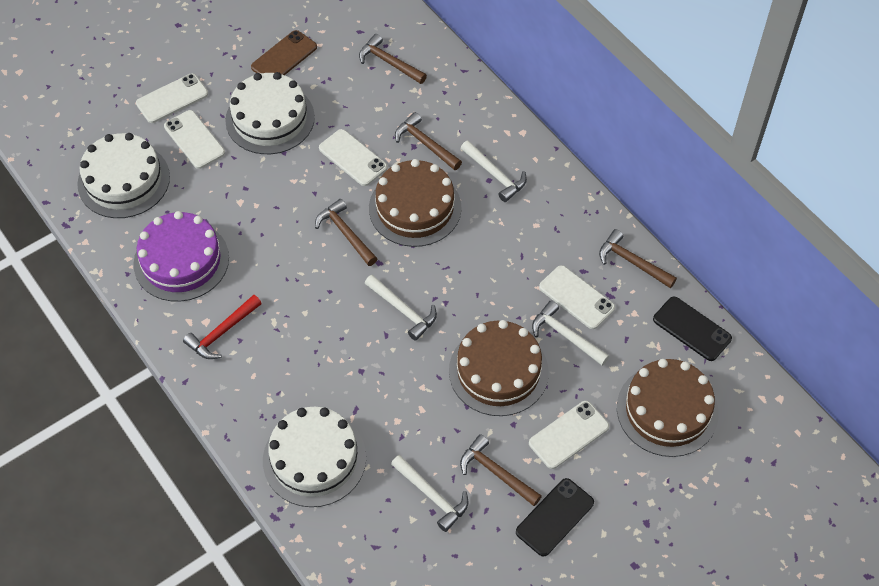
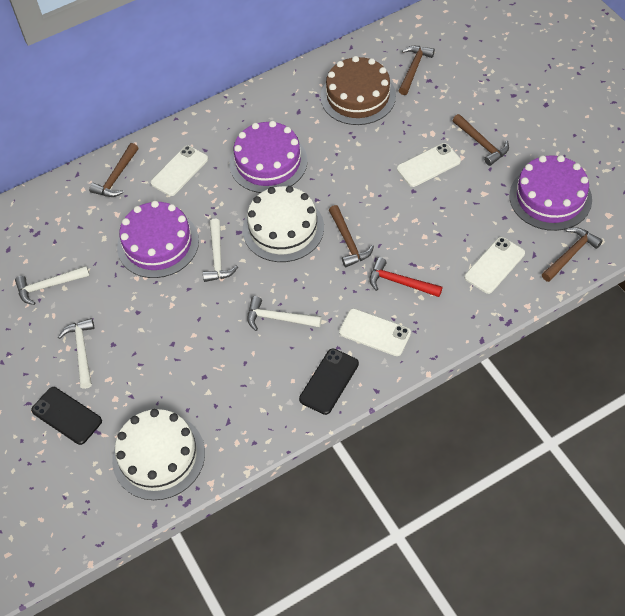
brown cake: [369,159,462,247] [449,320,549,416] [617,359,719,457] = 3 -> [321,56,396,125] = 1
brown phone: [251,30,317,75] = 1 -> none = 0
purple cake: [133,211,229,302] = 1 -> [117,201,199,278] [229,121,308,193] [509,155,592,231] = 3
white cake: [77,133,170,218] [225,72,315,154] [263,407,366,507] = 3 -> [112,409,205,500] [243,186,324,262] = 2
white phone: [136,73,208,123] [164,110,225,169] [319,129,387,186] [529,401,609,469] [539,265,615,329] = 5 -> [151,146,208,196] [339,308,411,356] [397,143,461,187] [464,237,525,294] = 4

